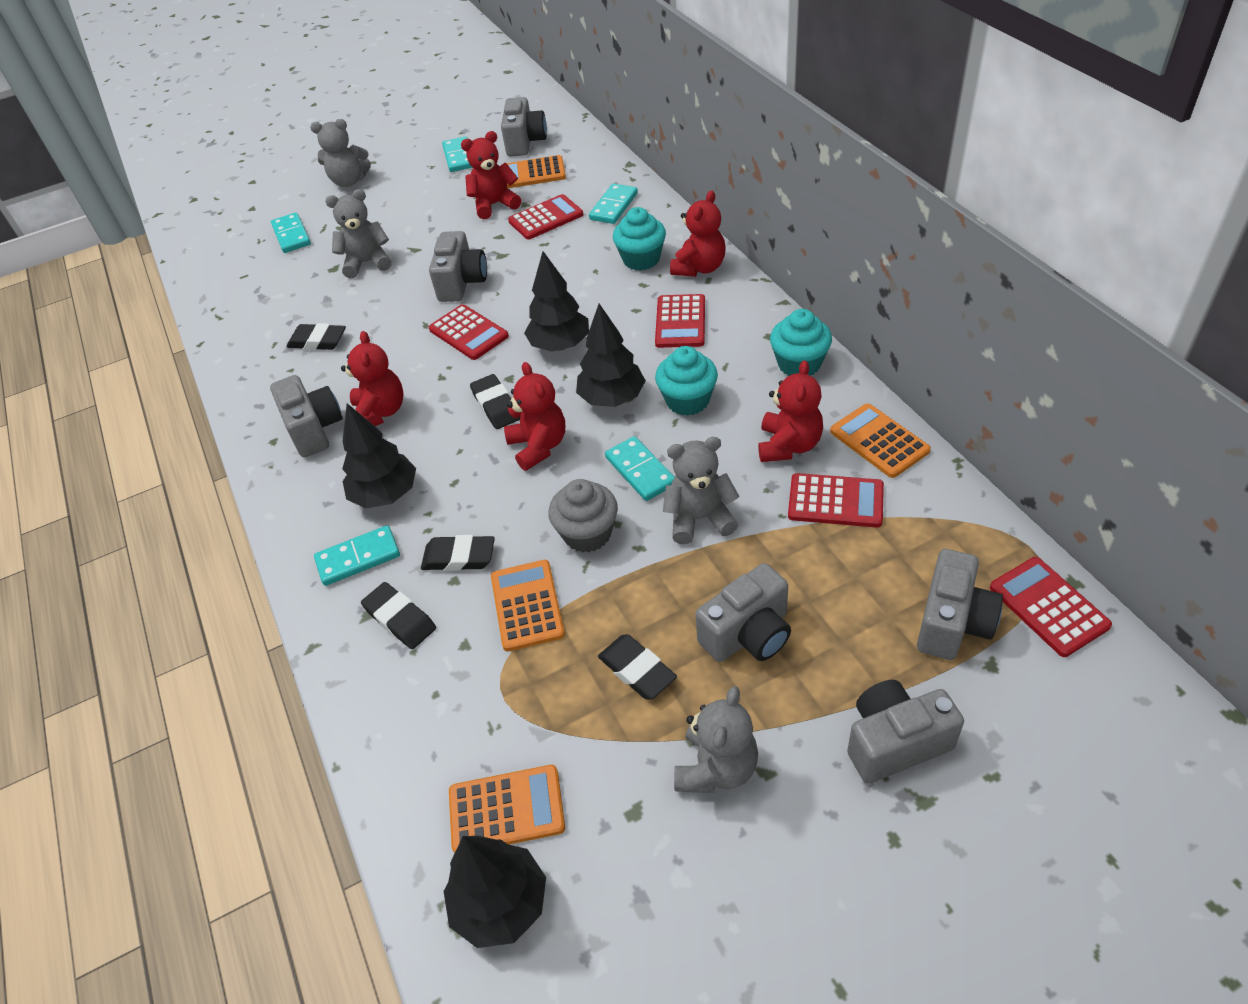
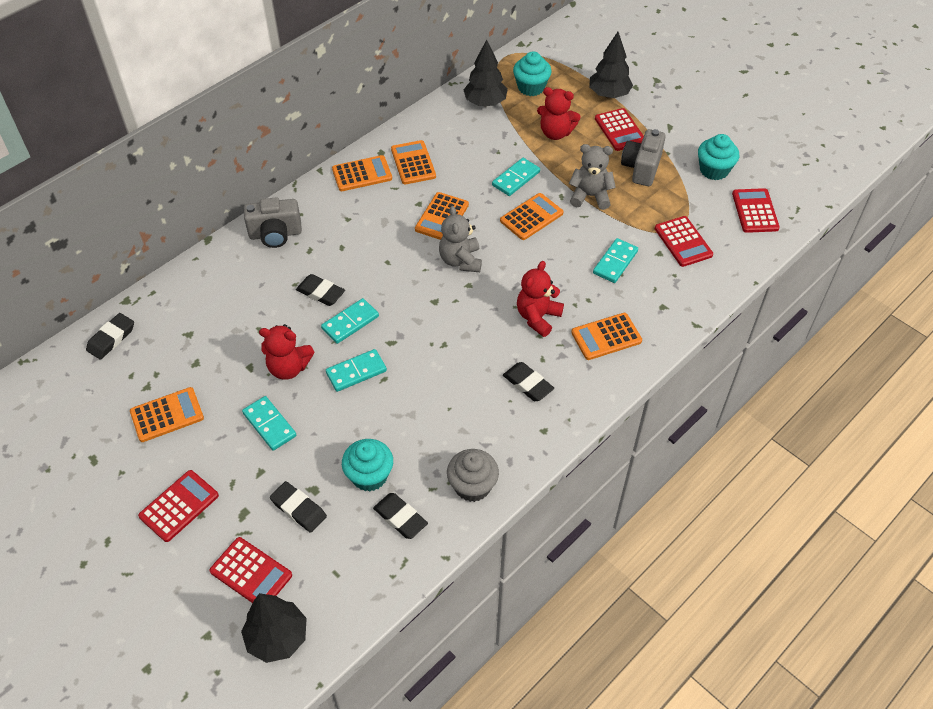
black tree: [342,404,416,508] [444,836,546,948] [524,251,589,352] [576,304,646,407] = 4 -> [241,593,307,663] [464,39,508,106] [589,32,633,98] = 3
grey camera: [270,375,343,457] [429,231,487,302] [501,97,547,156] [695,563,791,662] [847,680,964,784] [917,549,1003,660] = 6 -> [244,197,302,248] [621,129,666,186] = 2
grey teddy bear: [310,119,371,187] [325,189,392,278] [663,437,740,544] [674,686,758,793] = 4 -> [439,206,482,272] [569,144,616,210] = 2
orange calculator: [449,765,565,853] [491,560,565,652] [507,155,566,188] [830,403,931,478] = 4 -> [130,387,204,442] [332,155,392,191] [391,140,436,184] [415,192,469,240] [500,193,563,240] [571,313,642,360] = 6
red teddy bear: [341,331,404,426] [461,131,521,219] [504,362,565,471] [670,190,726,277] [758,360,823,462] = 5 -> [259,324,314,380] [517,261,564,337] [537,87,581,140] = 3

